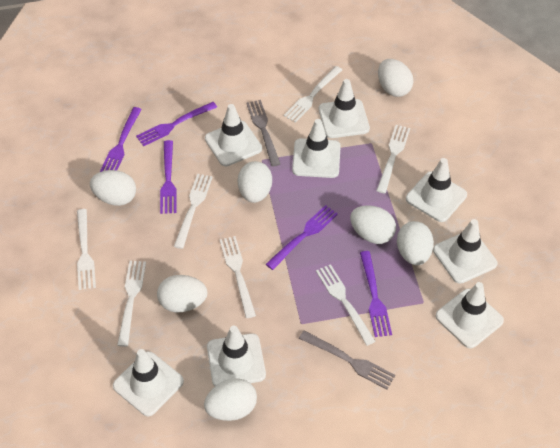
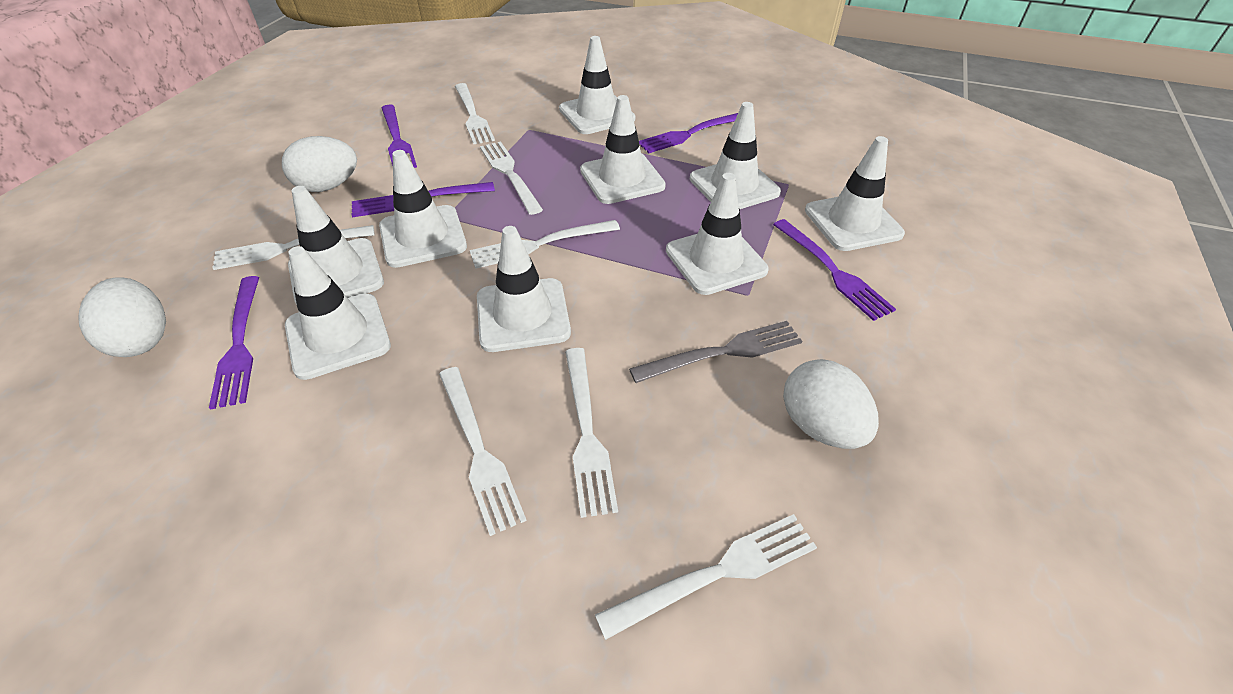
grey fork: [246,100,280,166] [299,331,396,390] = 2 -> [629,321,802,383] = 1
white egg: [90,170,136,206] [157,275,207,313] [204,378,257,421] [238,161,272,203] [350,205,396,244] [378,59,414,97] [397,221,434,265] = 7 -> [78,277,166,357] [282,136,357,192] [783,359,879,449] = 3
white traffic cone: [113,349,184,416] [205,104,262,166] [207,326,266,386] [292,119,341,178] [319,79,370,138] [406,158,467,222] [433,219,497,284] [435,282,504,348] = 8 -> [285,246,391,380] [288,186,384,305] [379,150,467,268] [477,226,571,352] [559,36,635,134] [580,95,666,204] [666,173,769,295] [690,102,781,209] [805,136,905,251] = 9

